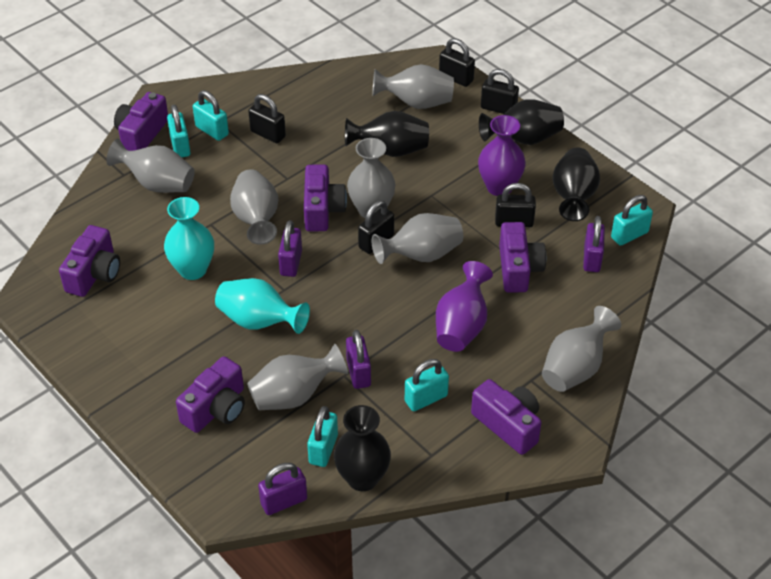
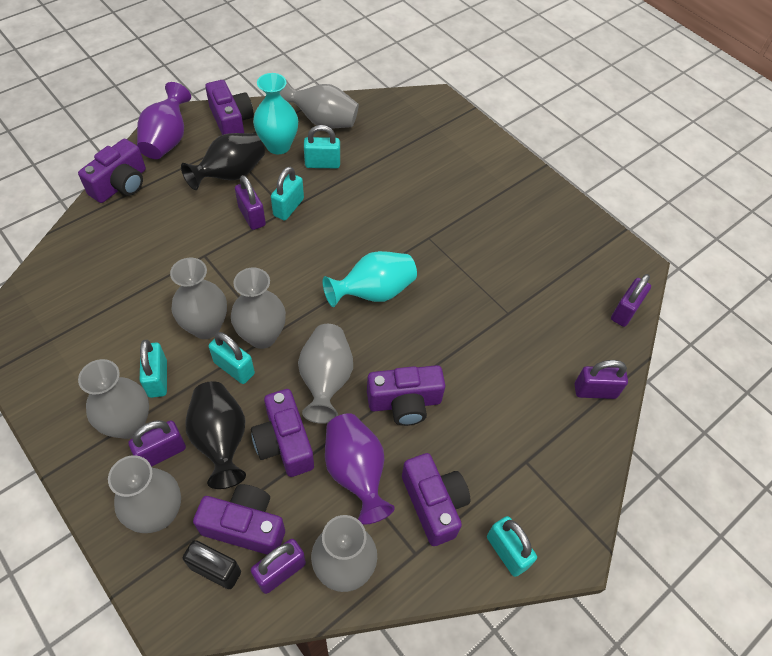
black padlock: [248,94,286,143] [358,200,394,254] [439,38,475,87] [481,69,519,114] [495,183,536,227] = 5 -> [182,540,241,589] = 1
black vase: [334,405,391,491] [345,111,429,157] [479,99,564,145] [552,147,600,221] = 4 -> [181,133,265,190] [186,381,246,489] = 2
purple padlock: [258,463,307,515] [278,220,302,277] [346,330,371,389] [583,216,605,272] = 4 -> [128,420,186,467] [235,175,266,230] [251,539,306,594] [575,360,628,399] [611,274,651,327] = 5

